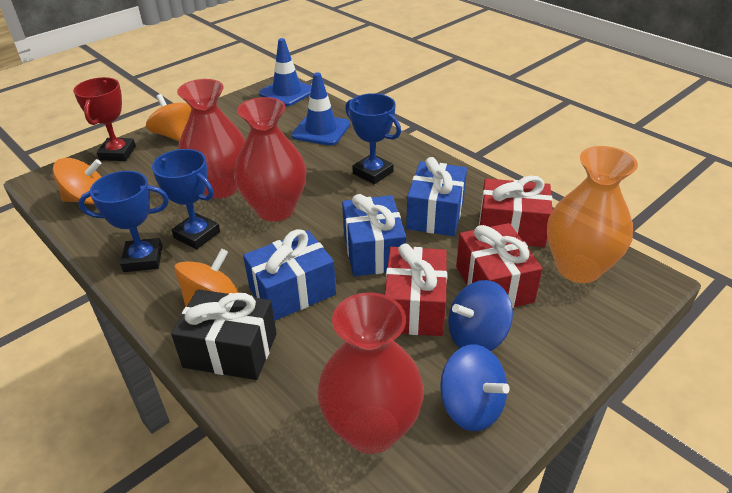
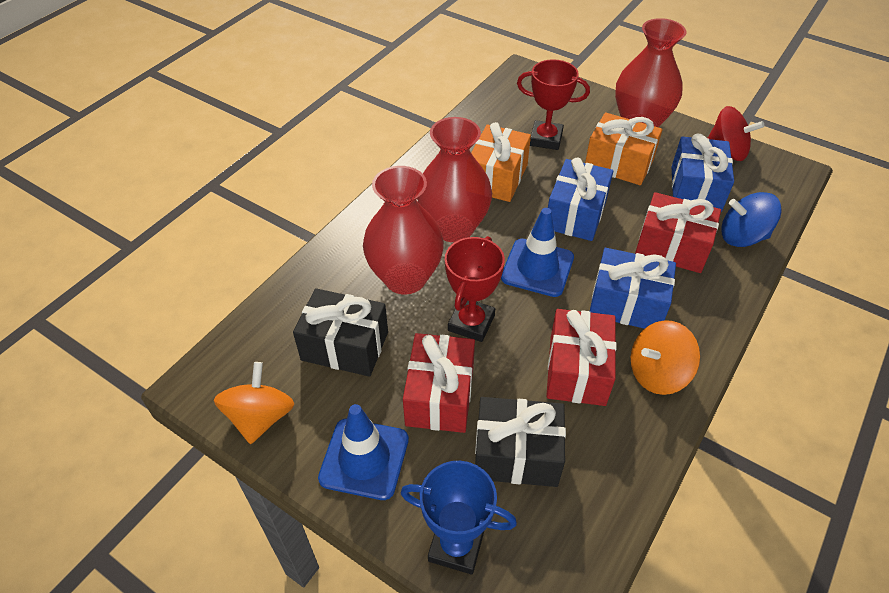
black gift: [171,289,277,380] = 1 -> [293,288,388,377] [475,397,566,487] = 2
blue spinning top: [440,344,510,431] [448,280,513,351] = 2 -> [721,192,782,247] = 1
blue trophy: [78,171,169,272] [152,149,220,249] [345,93,401,184] = 3 -> [401,461,517,575] = 1
orange gift: none = 0 -> [471,122,531,202] [585,112,662,185] = 2
orange spinning top: [53,158,101,204] [146,94,191,141] [174,249,239,307] = 3 -> [214,362,294,444] [631,320,700,395] = 2
orange vase: [547,146,638,283] = 1 -> none = 0
red spinning top: none = 0 -> [708,106,765,161] = 1
red trophy: [73,77,136,161] = 1 -> [445,236,505,342] [517,59,590,150] = 2

